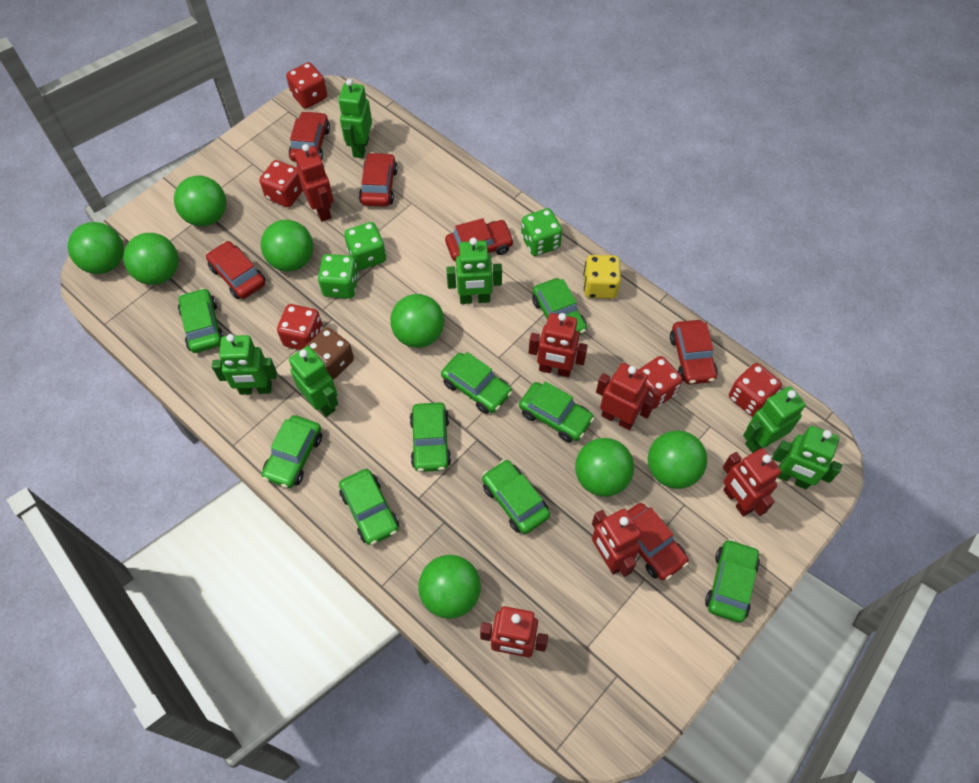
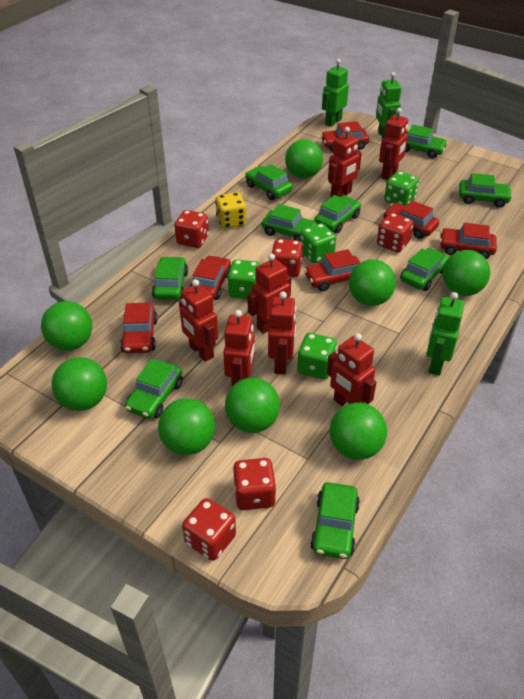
brown dice: [305,327,354,379] = 1 -> none = 0
green dice: [318,254,359,299] [344,222,386,270] [521,208,562,256] = 3 -> [227,260,260,299] [297,333,337,380] [300,223,336,264] [384,171,419,206] = 4
green robot: [212,334,277,395] [289,346,338,417] [338,79,372,158] [446,238,502,304] [743,386,806,453] [772,426,842,489] = 6 -> [322,59,349,127] [376,72,401,139] [427,292,464,376] = 3
red robot: [294,144,334,222] [480,606,548,657] [529,313,588,377] [592,509,641,577] [596,363,656,430] [723,448,781,517] = 6 -> [179,279,218,362] [223,310,255,386] [247,253,291,334] [268,291,296,375] [327,333,376,406] [328,127,362,197] [379,108,408,180] = 7

